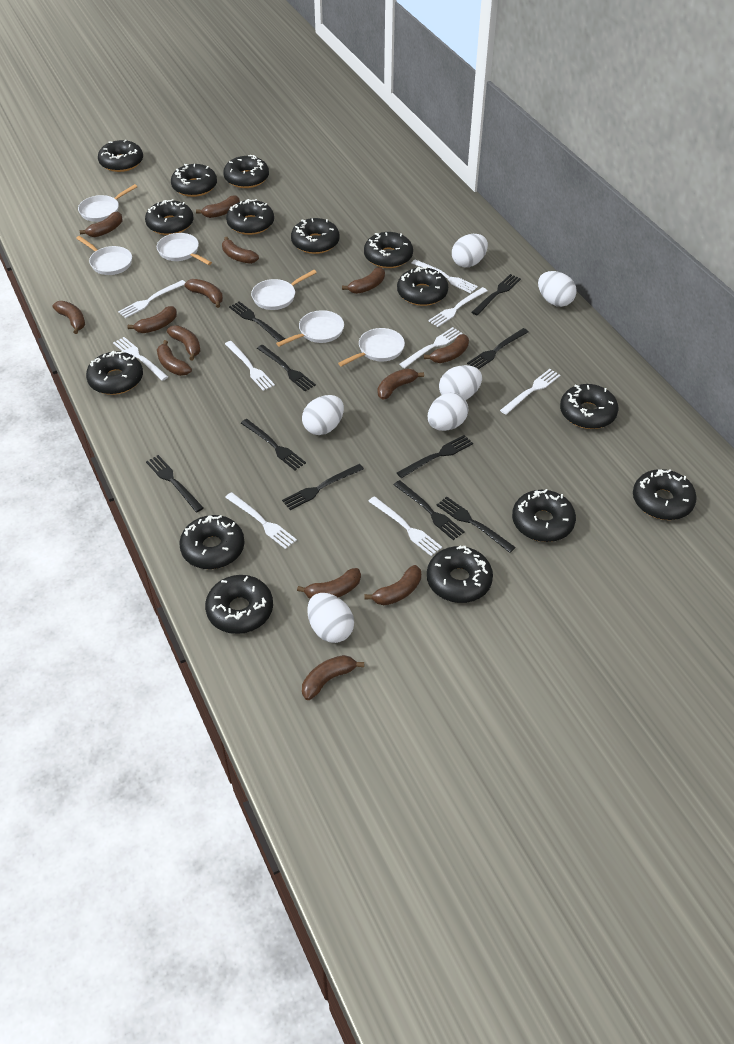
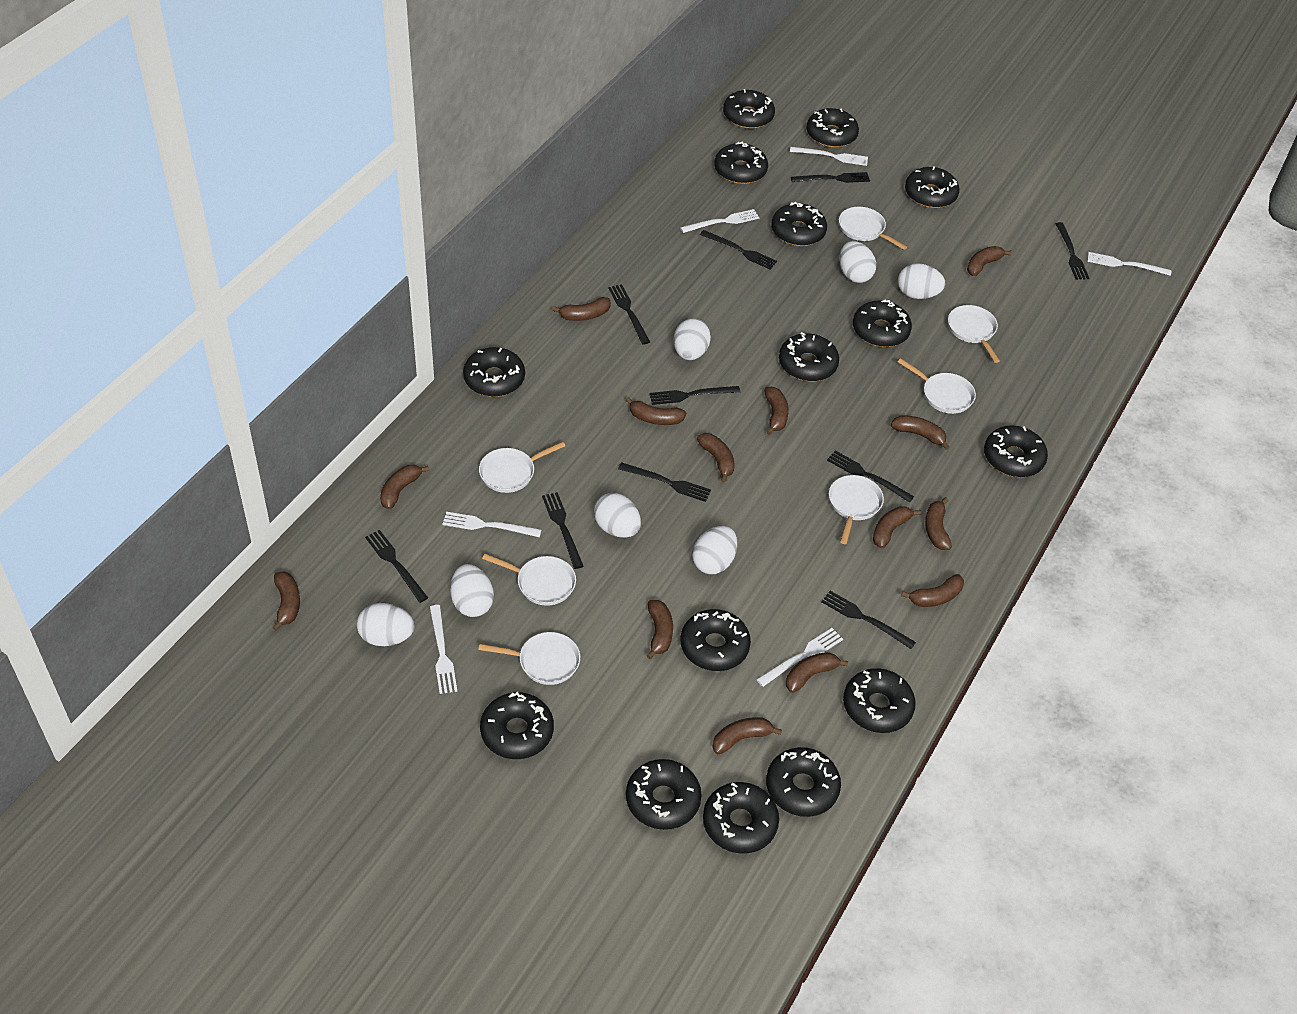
white egg: [302,395,344,435] [307,593,354,643] [428,393,468,431] [439,365,482,400] [452,234,488,267] [538,271,577,307] = 6 -> [357,603,415,646] [450,564,494,617] [594,493,641,538] [674,318,711,360] [692,526,737,574] [839,241,876,283] [898,263,945,299] = 7
white fork: [113,337,168,381] [118,280,186,318] [225,341,275,391] [225,492,297,549] [368,496,442,556] [400,327,462,368] [412,259,478,293] [428,287,487,327] [500,369,560,415] = 9 -> [430,605,457,694] [442,512,541,537] [680,209,759,233] [756,628,843,687] [790,147,868,166] [1087,252,1171,276] = 6
white pan: [76,236,132,275] [78,184,137,222] [157,233,212,265] [251,270,317,310] [276,310,344,347] [338,328,405,367] = 6 -> [478,632,580,685] [479,441,565,493] [482,554,576,606] [829,475,884,544] [839,207,907,250] [898,358,976,414] [948,305,1000,363] = 7

